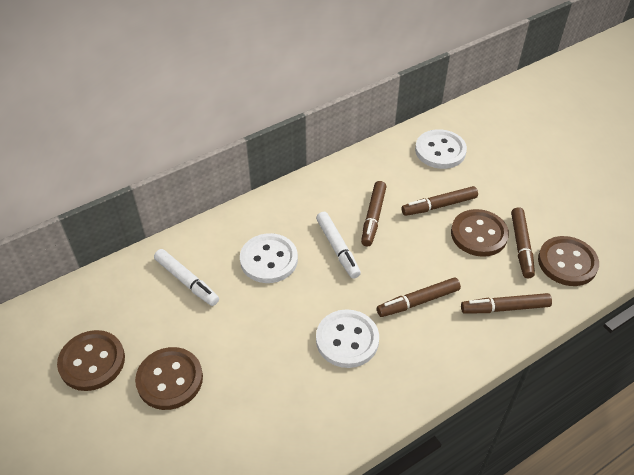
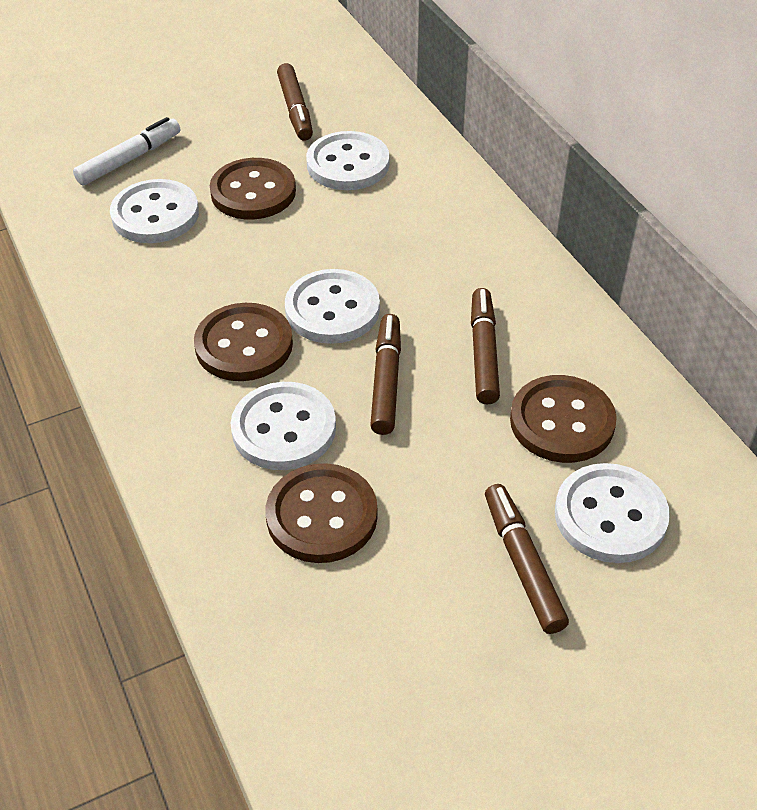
brown marker: [361,181,386,246] [377,277,461,317] [402,186,478,216] [461,293,552,314] [511,207,535,278] = 5 -> [277,63,313,141] [370,314,401,435] [471,288,500,405] [485,484,569,634] = 4
white button: [240,233,298,283] [316,309,379,368] [415,129,467,169] = 3 -> [110,179,199,243] [231,382,336,470] [285,269,380,344] [306,131,389,190] [555,463,670,563] = 5
white marker: [154,249,219,306] [316,212,361,279] = 2 -> [73,117,180,185] = 1

